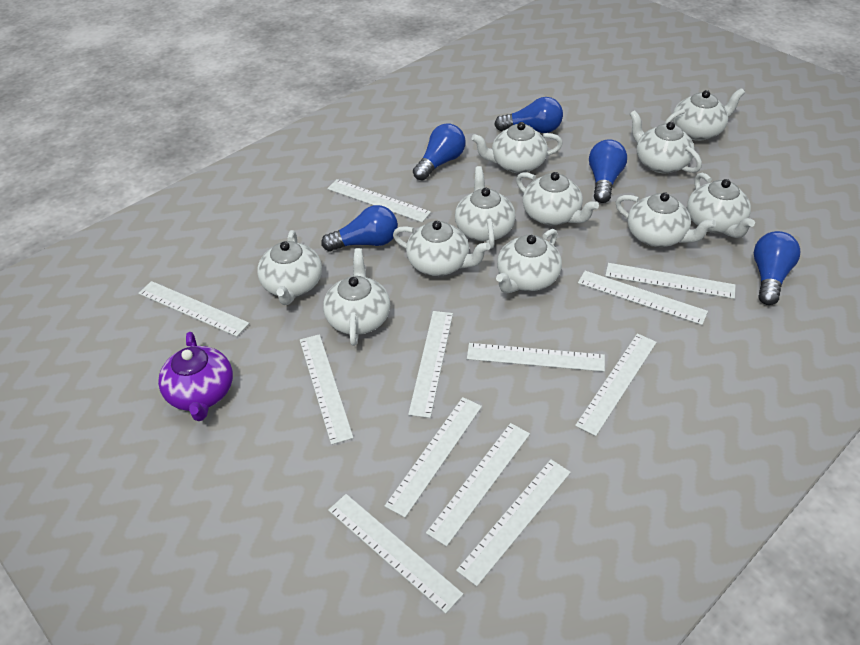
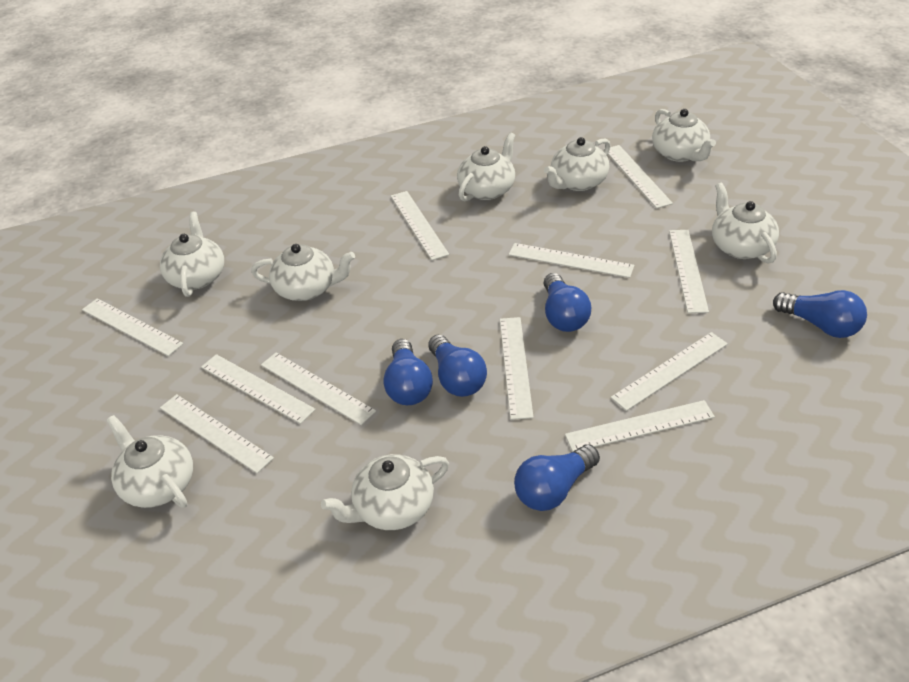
purple teapot: [158,332,233,421] = 1 -> none = 0
white ruler: [138,281,249,337] [300,334,354,445] [327,179,431,222] [328,494,463,614] [385,397,482,518] [408,311,453,418] [426,423,530,547] [456,459,571,586] [467,343,605,372] [575,333,657,436] [578,271,708,325] [605,263,736,299] = 12 -> [82,298,183,356] [160,394,274,473] [201,354,316,424] [261,353,376,425] [391,191,449,260] [500,317,534,420] [509,243,634,278] [565,400,715,452] [604,145,673,208] [611,332,728,411] [669,230,709,313] = 11
white teapot: [257,230,322,305] [323,248,390,346] [393,221,490,276] [455,166,516,249] [472,122,563,173] [496,229,562,293] [516,172,599,225] [616,192,716,247] [630,110,702,173] [665,88,745,141] [687,173,755,238] = 11 -> [106,415,193,508] [160,212,224,297] [251,244,355,301] [321,454,449,530] [457,132,515,201] [544,137,611,191] [652,109,716,162] [712,183,779,263] = 8

